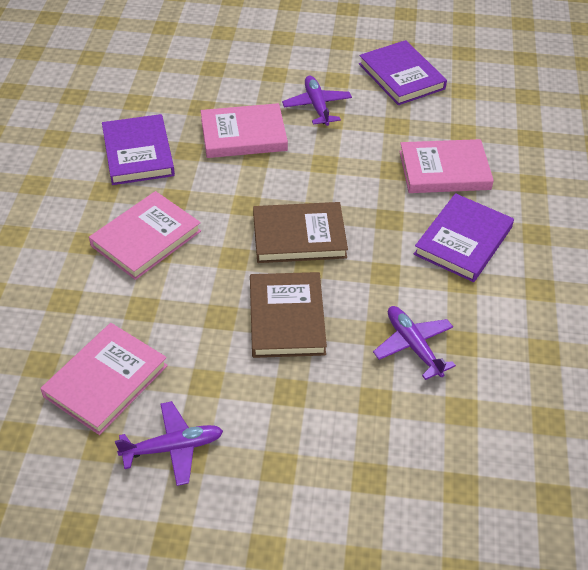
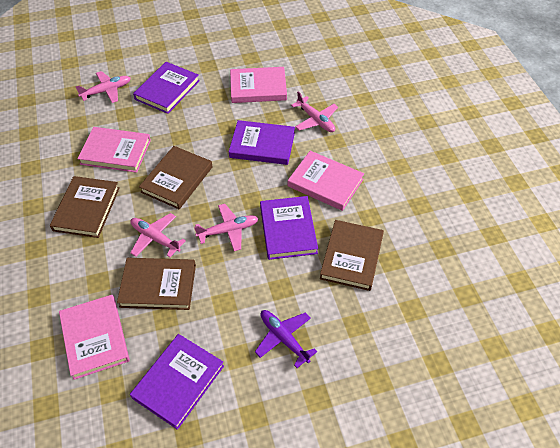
brown book: [250,272,327,358] [253,202,348,263] = 2 -> [50,176,120,238] [117,258,196,310] [139,146,212,209] [320,220,384,291] = 4
pink plane: none = 0 -> [76,71,131,103] [130,213,186,257] [194,204,259,251] [291,91,338,132] = 4
purple book: [102,114,175,185] [359,40,447,105] [414,193,514,282] = 3 -> [130,334,224,430] [133,62,200,114] [229,120,295,165] [260,196,318,260] = 4
purple plane: [115,401,223,486] [282,76,352,126] [373,306,456,380] = 3 -> [255,310,317,368] = 1

